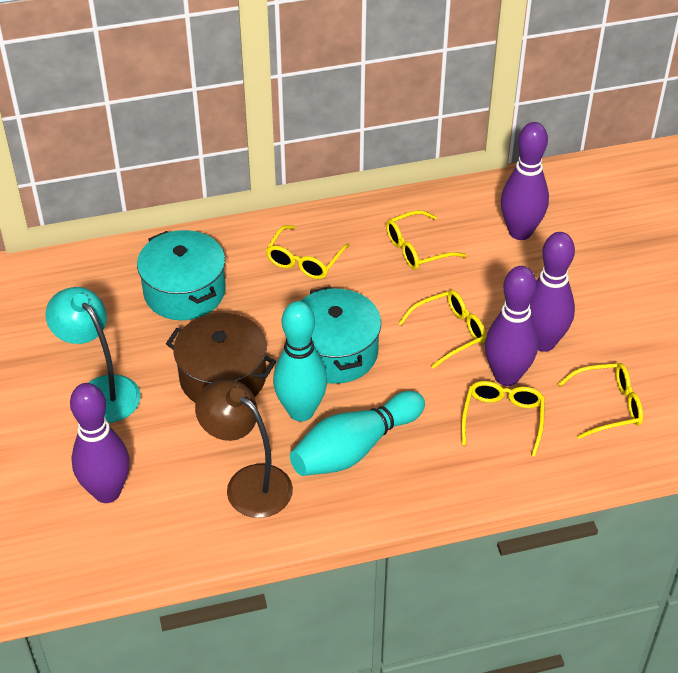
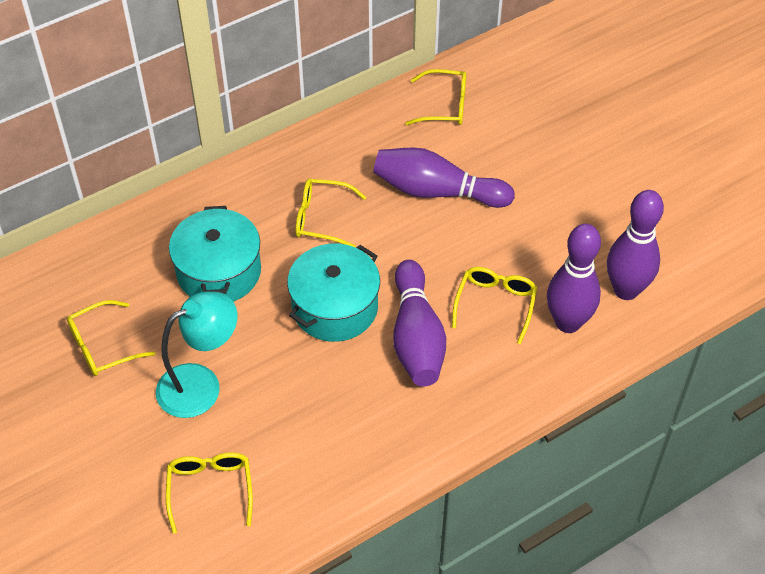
brown lamp: [195,380,293,518] = 1 -> none = 0
brown pot: [166,313,276,403] = 1 -> none = 0
turquoise bowling pin: [273,301,327,422] [290,391,425,476] = 2 -> none = 0

